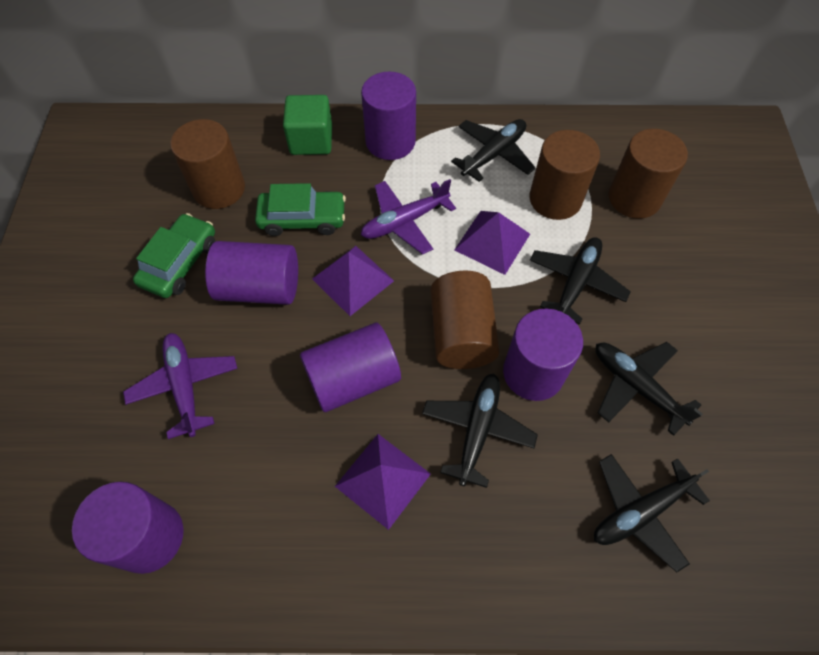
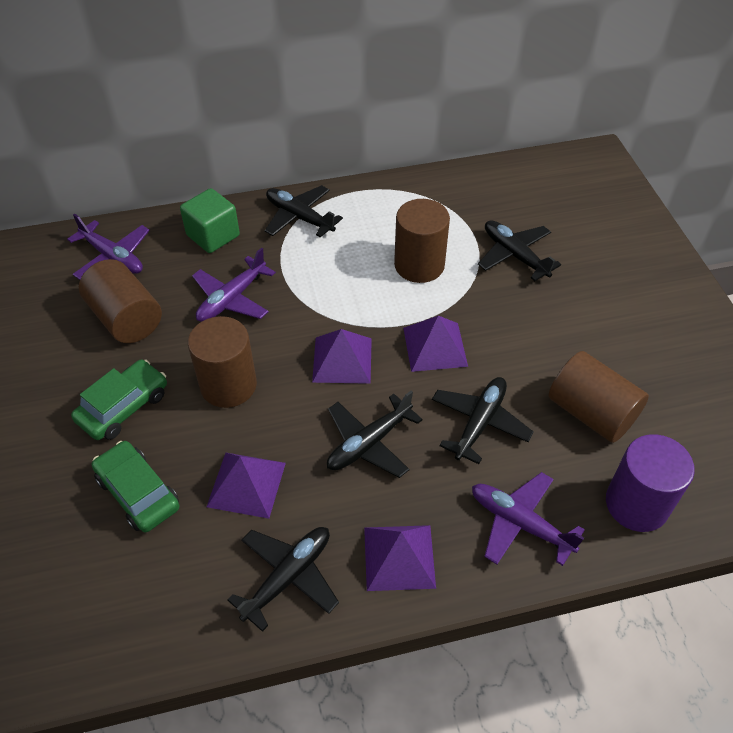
purple cylinder: [72,481,184,574] [205,241,298,305] [300,323,401,412] [361,72,416,160] [503,308,583,401] = 5 -> [606,434,695,532] = 1
purple plane: [123,333,238,439] [361,179,456,255] = 2 -> [67,214,150,280] [192,247,276,322] [472,472,585,566] = 3
purple pyramid: [312,246,394,316] [335,434,431,530] [454,211,530,275] = 3 -> [207,453,286,519] [312,329,372,384] [364,525,436,591] [403,316,468,372] = 4

